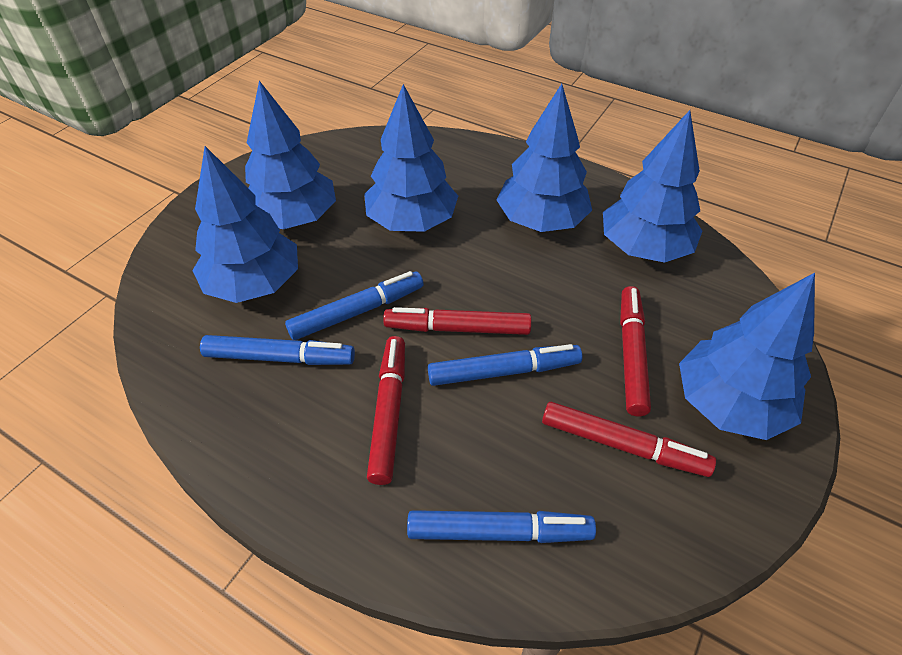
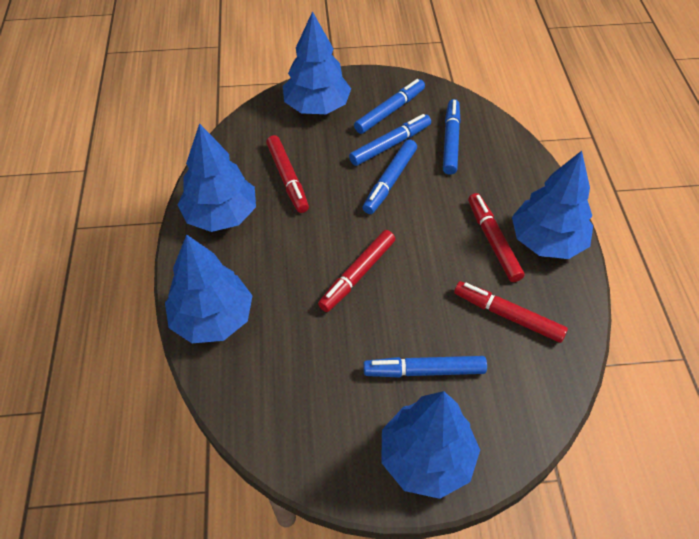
blue marker: [200,335,355,365] [285,271,424,340] [407,510,596,543] [428,344,582,386] = 4 -> [349,114,431,166] [354,79,425,134] [363,139,417,214] [363,356,487,378] [443,99,461,175] = 5
blue tree: [192,146,298,303] [245,81,336,229] [364,84,458,232] [497,84,592,232] [603,110,702,263] [679,273,815,440] = 6 -> [165,234,253,343] [177,123,256,232] [283,11,351,114] [381,391,480,499] [512,151,593,259] = 5

